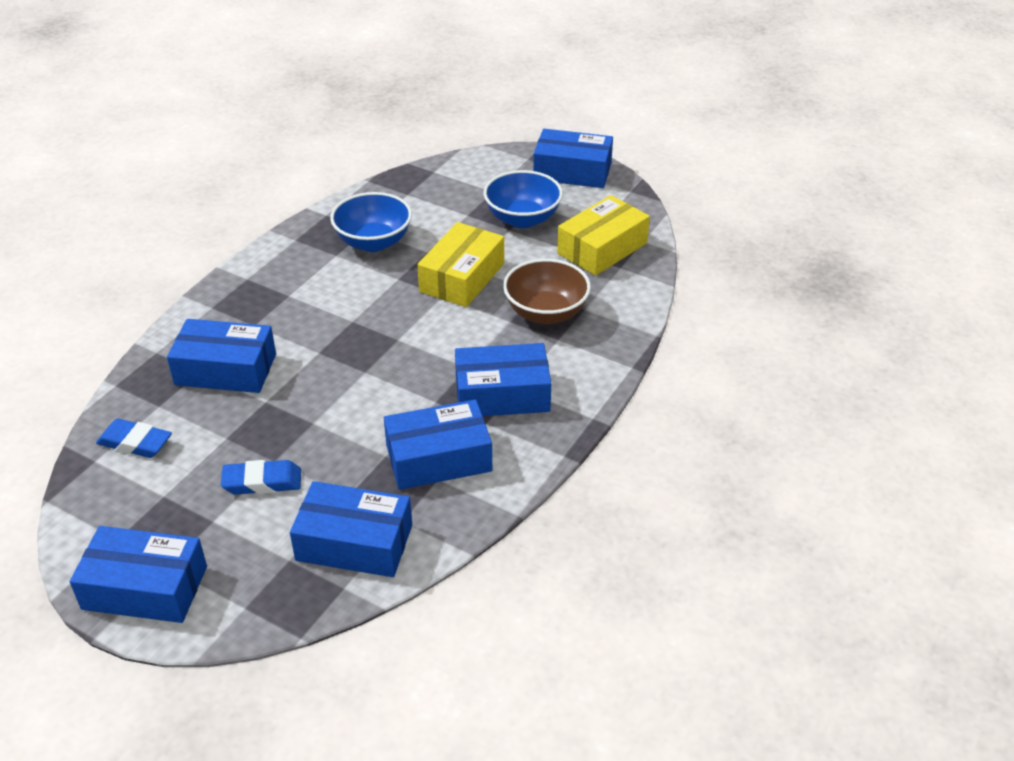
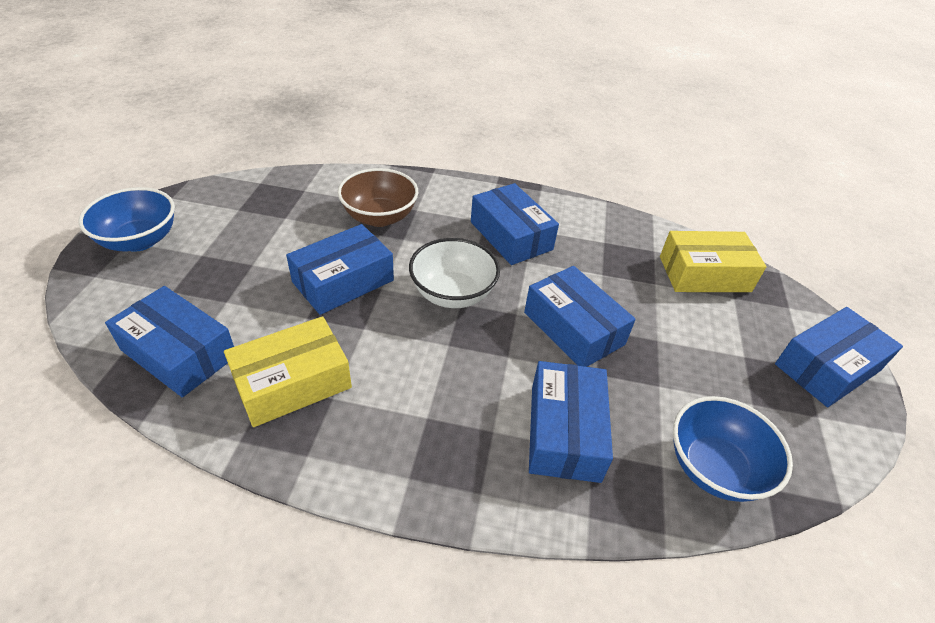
blue eraser: [96,419,172,458] [221,460,301,495] = 2 -> none = 0
white bowl: none = 0 -> [409,238,500,308] = 1

